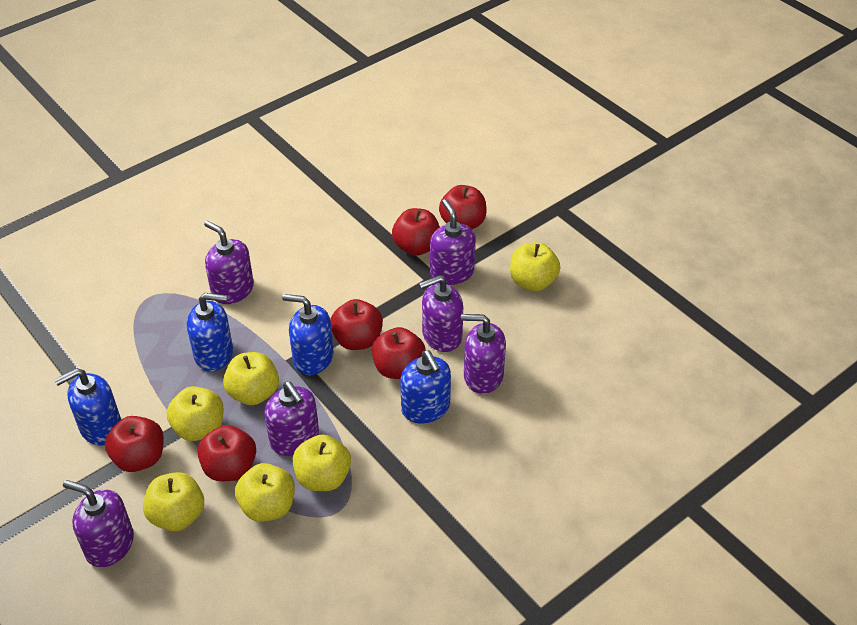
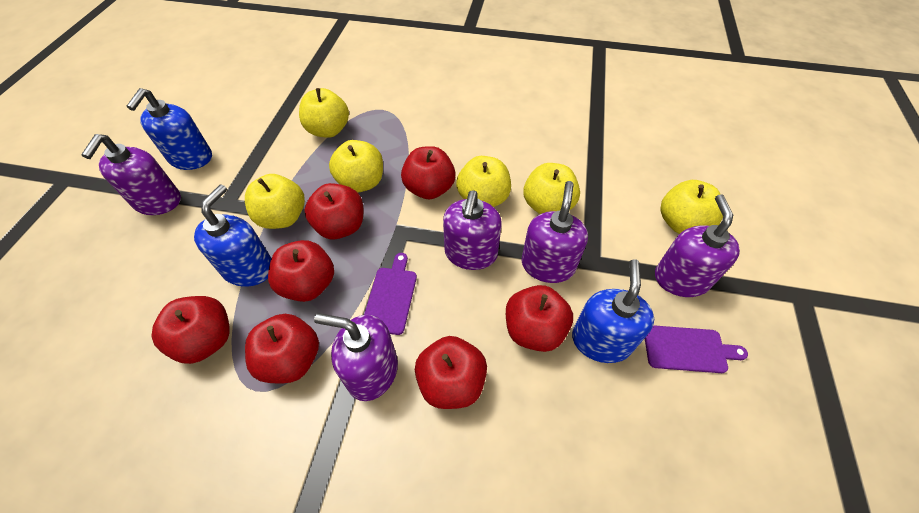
blue soap dispenser: [55,368,121,446] [187,293,233,371] [282,294,333,375] [400,350,451,423] = 4 -> [127,88,212,170] [194,185,272,287] [572,259,654,363] = 3
purple cutting board: none = 0 -> [364,253,417,335] [645,325,748,373] = 2
purple soap dispenser: [63,480,134,567] [204,220,254,304] [264,382,319,456] [419,275,463,352] [430,199,476,285] [461,314,506,394] = 6 -> [81,134,181,215] [314,313,398,401] [443,191,502,270] [522,181,588,283] [655,194,740,297] = 5
red apple: [105,416,164,472] [198,425,256,481] [330,299,383,350] [372,327,426,379] [392,208,440,256] [439,185,487,229] = 6 -> [152,296,229,364] [245,314,319,383] [268,240,334,302] [304,183,363,239] [401,146,456,199] [415,336,487,409] [506,285,573,352] = 7

